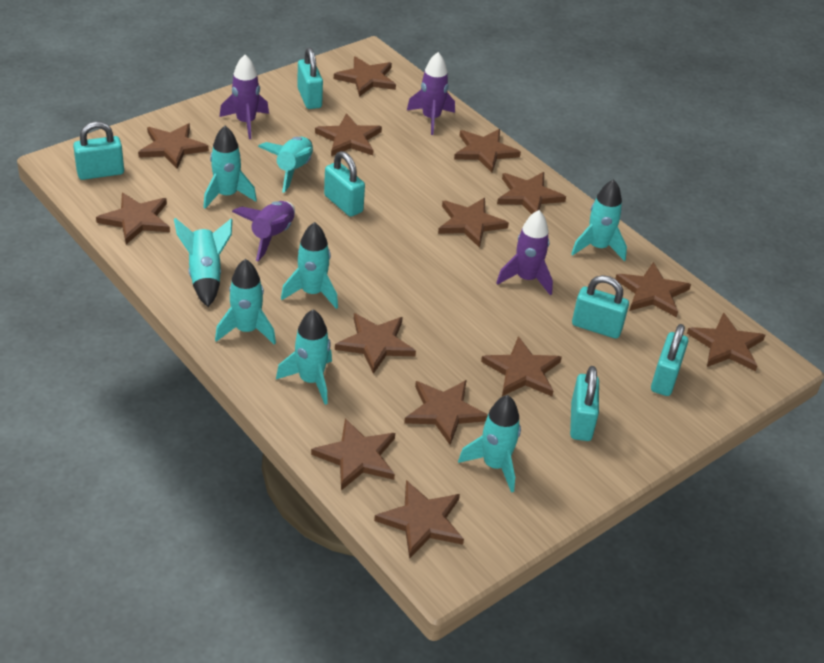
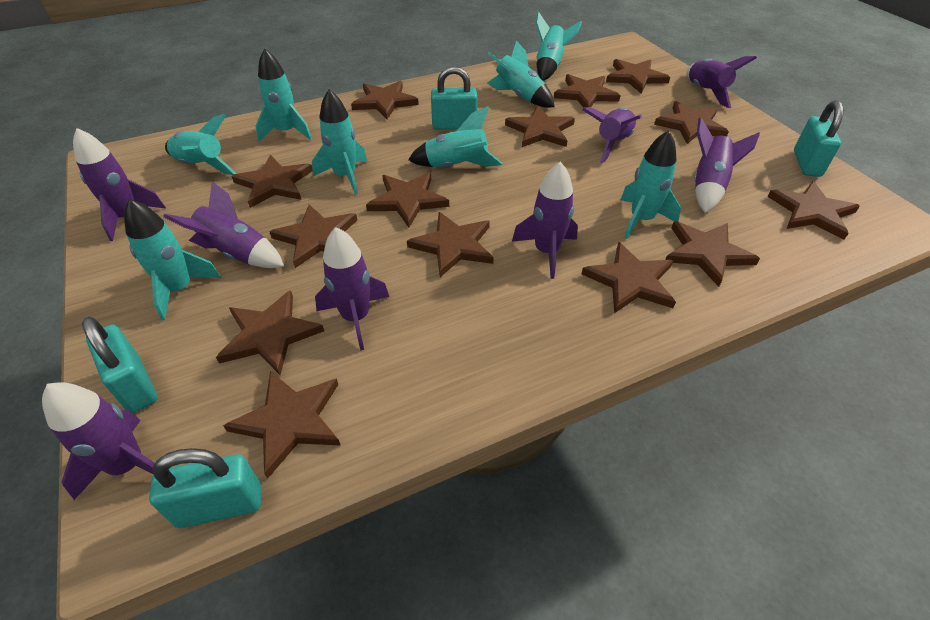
purple rocket: [219,55,269,139] [232,201,295,261] [407,52,455,135] [496,210,553,296] = 4 -> [42,382,155,500] [73,128,166,241] [163,181,284,268] [315,227,389,351] [512,162,578,279] [582,107,642,163] [686,56,757,108] [694,117,760,213] = 8
turquoise padlock: [73,121,124,180] [297,47,323,109] [324,151,365,217] [570,366,599,441] [572,275,629,339] [651,324,688,396] = 6 -> [82,317,157,413] [149,448,261,528] [431,66,477,130] [794,100,844,177] = 4

